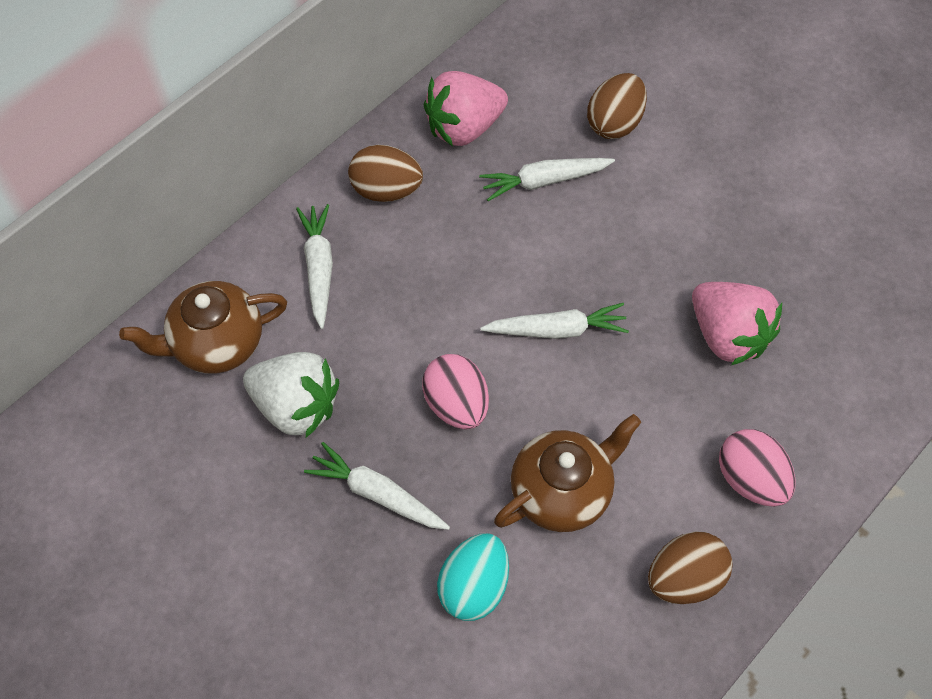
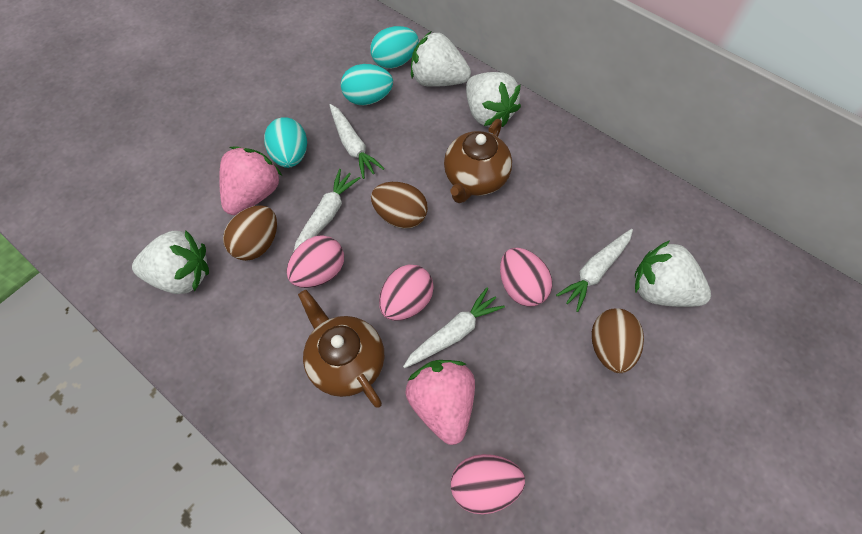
pink egg: [422,354,489,429] [719,429,796,507] = 2 -> [286,235,344,288] [379,265,434,321] [451,454,525,514] [500,248,552,307] = 4
turquoise egg: [437,533,509,621] = 1 -> [264,117,307,168] [341,64,393,105] [370,26,419,69] = 3
white strawberry: [243,352,339,438] = 1 -> [132,230,209,294] [411,32,471,87] [466,72,521,127] [635,240,711,307] = 4

